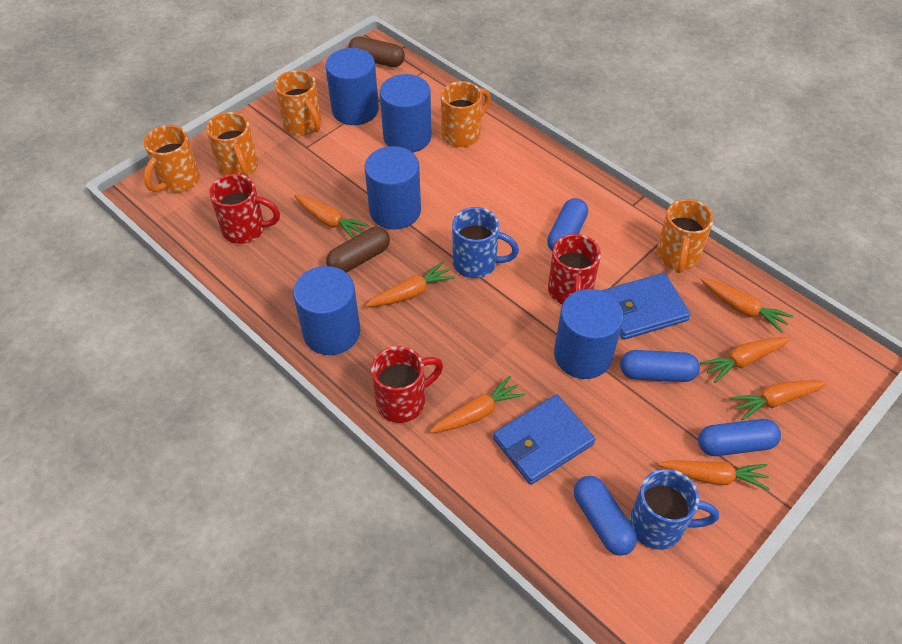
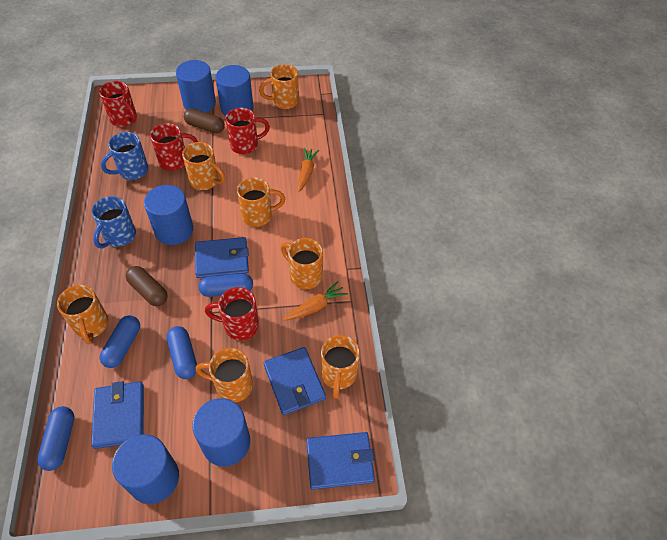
blue wallet: [493,395,595,485] [601,273,691,340] = 2 -> [91,381,144,449] [195,237,249,278] [264,347,326,415] [306,432,375,490] = 4
orange carrot: [294,194,369,238] [366,262,455,307] [430,376,525,433] [658,460,770,490] [700,337,790,383] [701,278,793,333] [729,380,827,420] = 7 -> [283,281,348,321] [297,148,319,192] = 2
orange mug: [144,125,200,193] [206,112,258,177] [275,70,321,136] [441,81,491,147] [656,199,714,273] = 5 -> [57,285,109,344] [182,142,225,190] [195,348,253,403] [237,177,285,227] [259,64,299,109] [281,238,323,289] [321,335,360,399] = 7
red mug: [209,174,280,244] [371,346,443,423] [548,234,601,304] = 3 -> [99,81,137,127] [150,123,198,171] [205,287,259,340] [225,108,270,154] = 4

